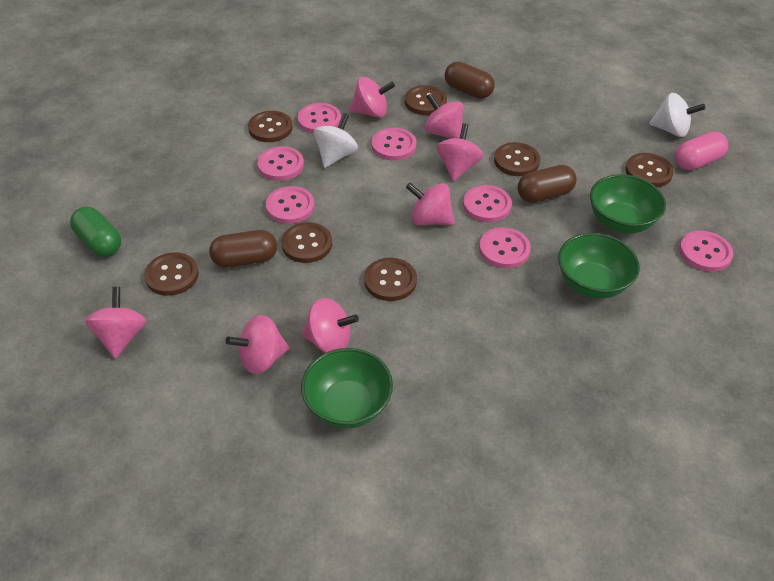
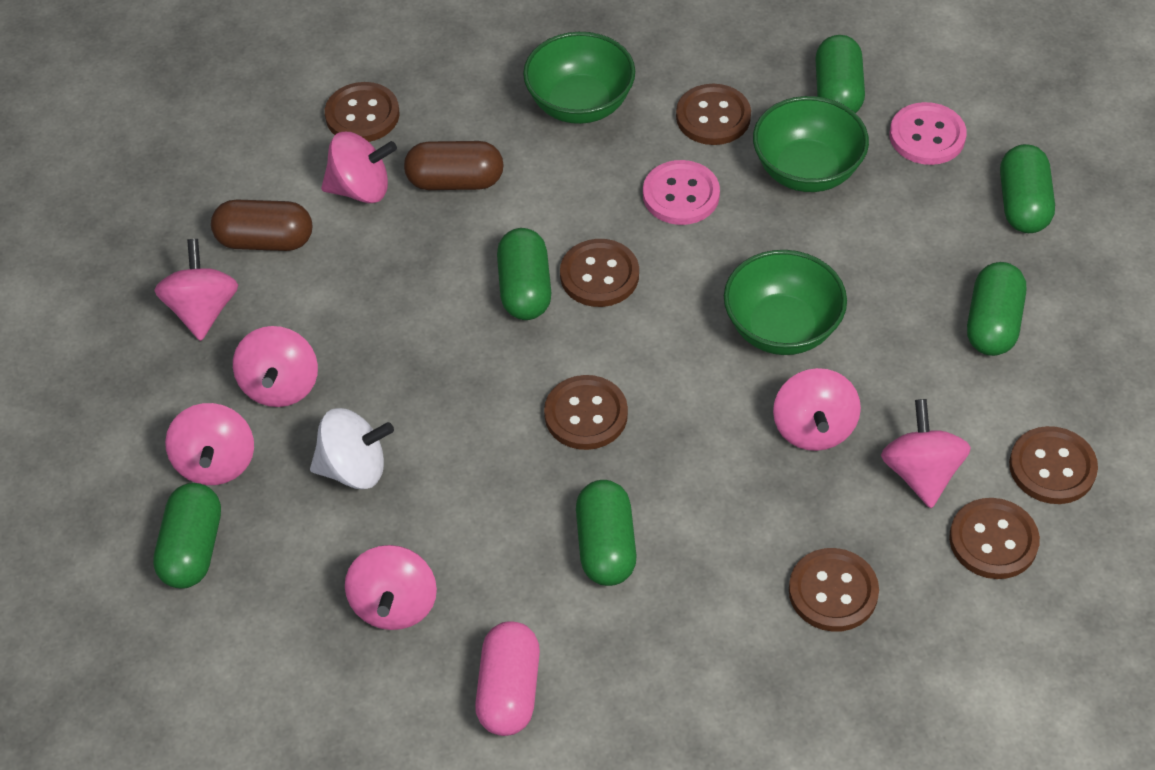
brown capsule: [209,230,277,268] [445,62,495,99] [518,165,577,203] = 3 -> [211,200,312,251] [404,141,504,190] = 2
green capsule: [70,207,121,257] = 1 -> [153,483,221,588] [497,228,551,320] [576,480,637,586] [815,35,865,113] [967,262,1026,356] [1000,144,1055,233] = 6
pink button: [257,146,304,181] [266,186,315,224] [298,103,341,134] [372,128,416,161] [463,185,512,222] [479,228,531,268] [679,231,733,272] = 7 -> [643,160,720,225] [890,102,967,165] = 2
white spinning top: [314,113,358,168] [649,93,706,137] = 2 -> [310,408,394,489] = 1

